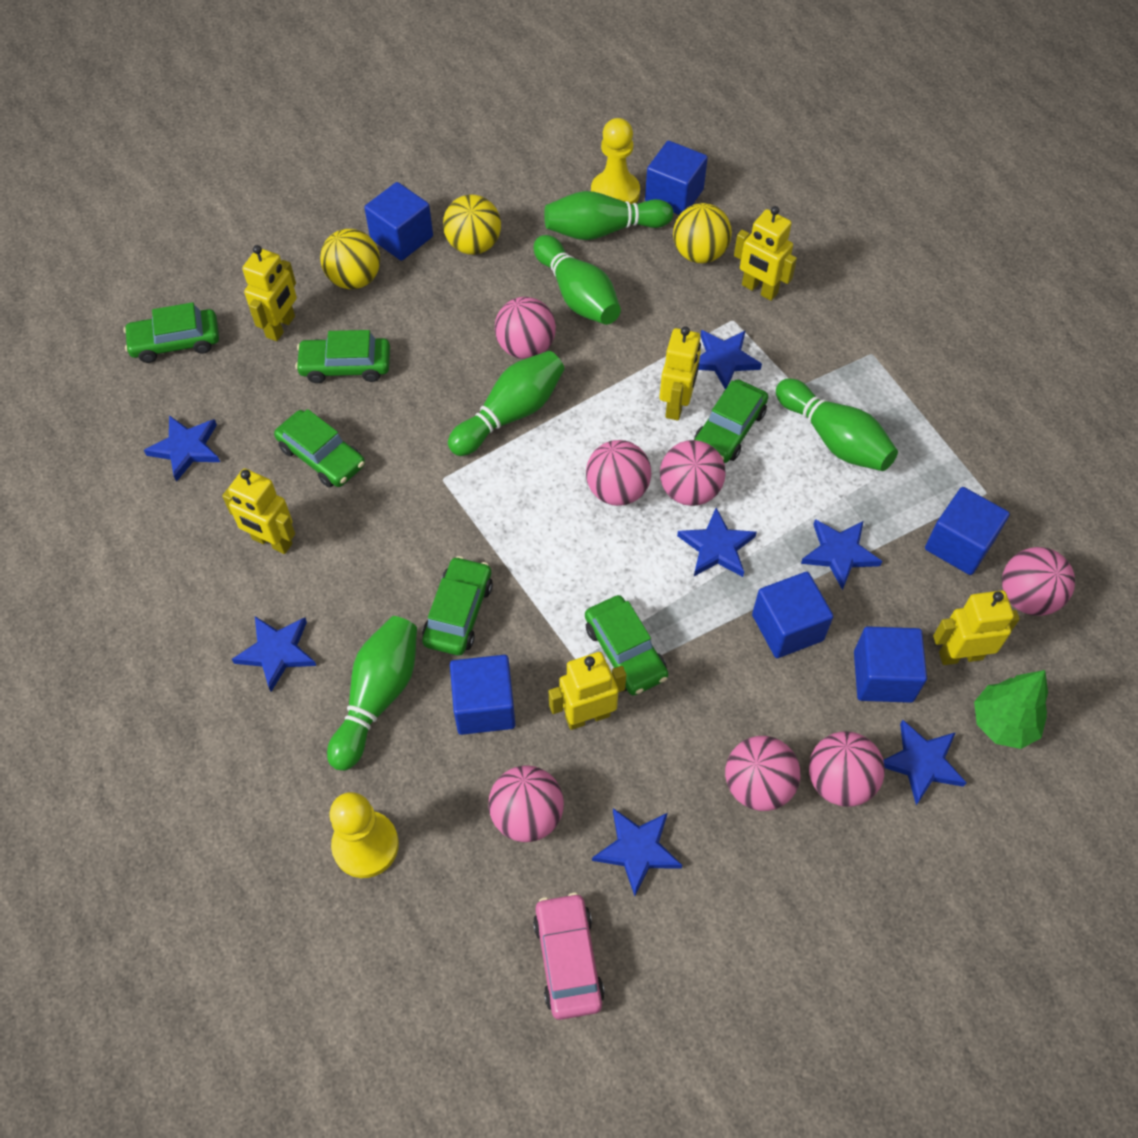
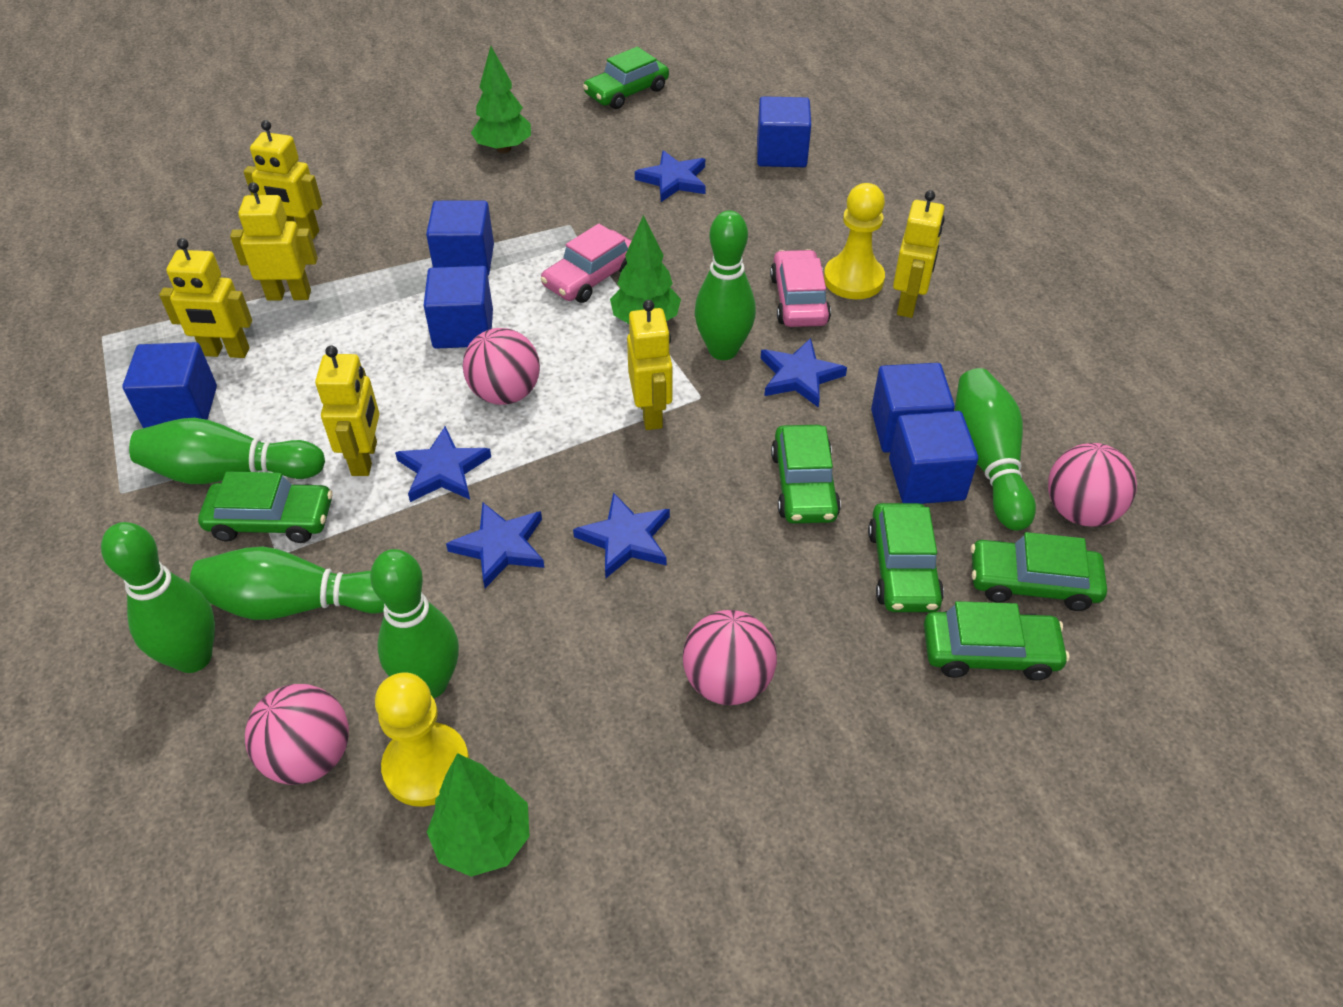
blue star: [144,415,220,482] [232,616,316,692] [592,808,682,896] [677,508,757,577] [698,330,762,389] [801,519,882,590] [883,720,967,805] = 7 -> [395,426,491,502] [446,502,545,588] [573,492,670,578] [635,150,706,202] [761,338,847,408] = 5
green bowling pin: [327,616,417,771] [448,351,565,456] [533,235,621,325] [544,191,673,240] [776,378,898,471] = 5 -> [101,522,215,673] [129,418,325,484] [190,546,384,620] [370,549,459,698] [694,210,756,360] [954,368,1036,531] = 6
green tree: [974,670,1048,749] = 1 -> [427,753,530,877] [471,46,531,153] [610,215,681,324] = 3
pink ball: [488,765,564,842] [495,297,556,359] [586,440,651,506] [660,440,726,506] [725,736,800,811] [809,731,885,807] [1002,547,1075,616] = 7 -> [245,684,349,785] [463,328,540,405] [683,610,777,705] [1048,443,1137,526] = 4
pink car: [533,893,605,1020] = 1 -> [541,224,631,303] [770,249,831,327] = 2
yellow ball: [320,229,380,289] [443,194,501,255] [673,203,732,263] = 3 -> none = 0

